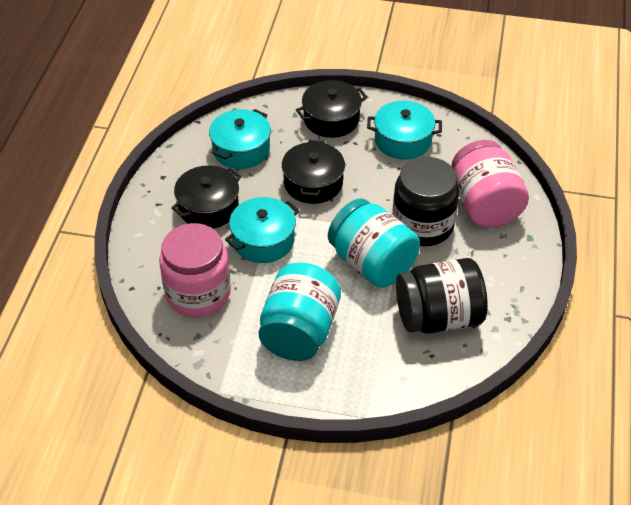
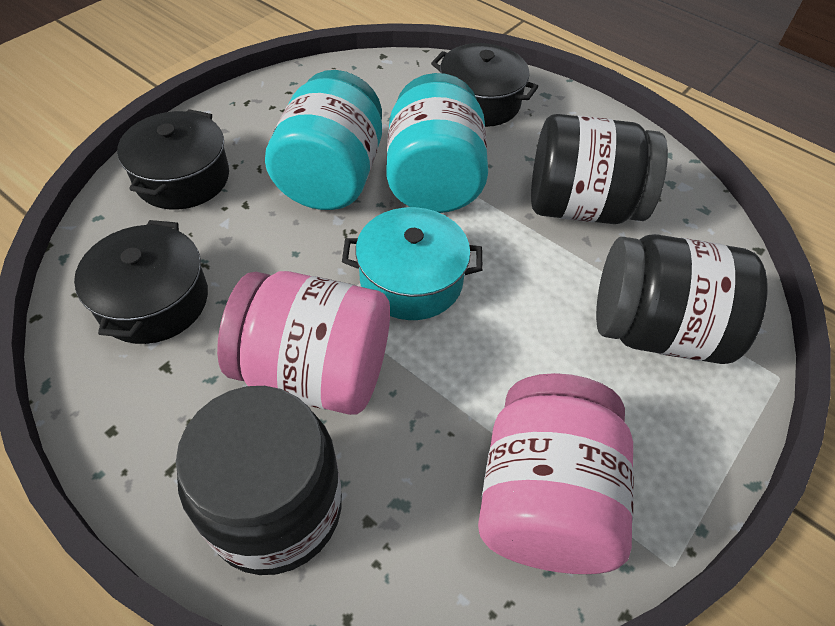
black jar: [392,157,459,246] [396,258,488,334] = 2 -> [176,386,342,575] [531,114,668,224] [596,234,768,364] = 3
turquoise pot: [209,109,271,169] [225,197,299,263] [367,101,442,159] = 3 -> [342,207,483,320] = 1

